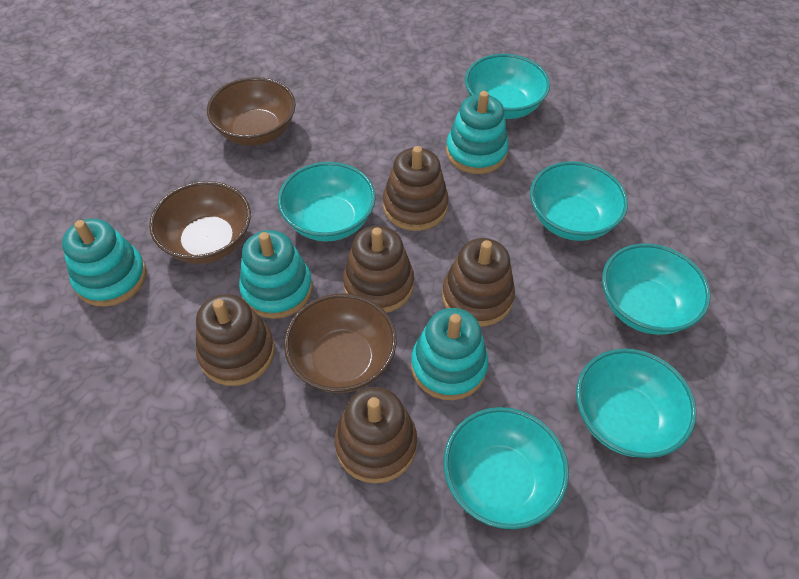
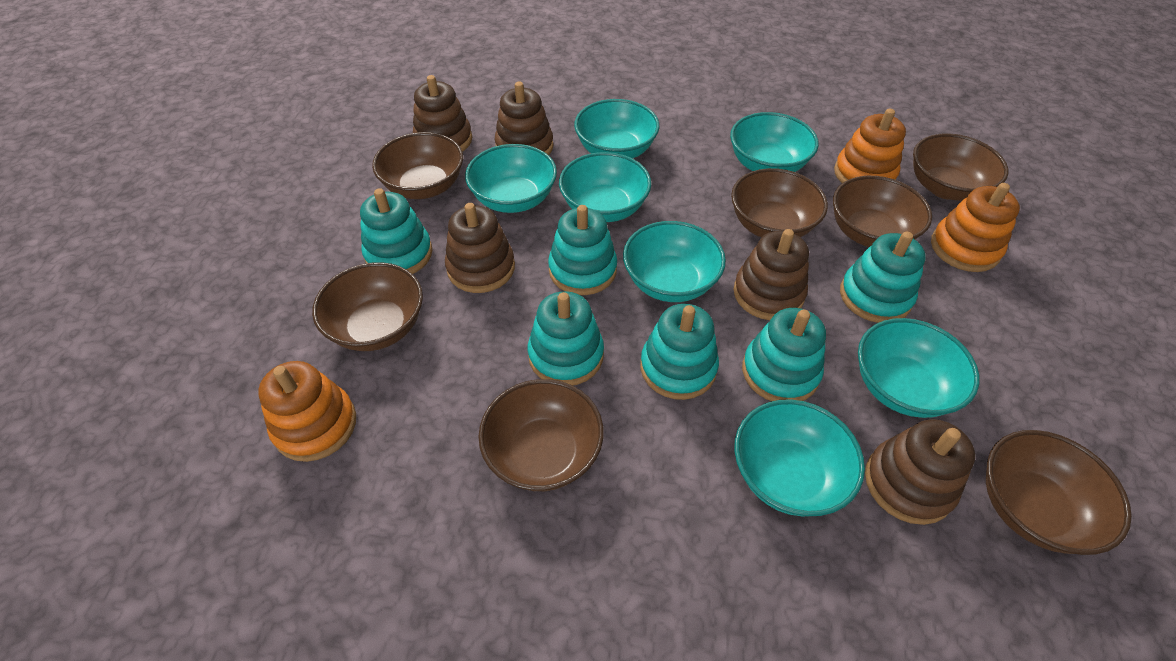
brown bowl: [149,181,251,264] [207,77,296,146] [284,293,397,393] = 3 -> [312,262,423,351] [372,132,463,199] [478,379,604,491] [731,168,828,238] [833,176,932,247] [913,133,1008,201] [986,430,1132,555] = 7
orange stacking toy: none = 0 -> [258,361,356,462] [834,109,906,183] [931,183,1020,272] = 3
turquoise bowl: [278,162,376,242] [443,407,569,529] [465,54,550,119] [530,161,628,241] [576,349,696,458] [602,243,711,335] = 6 -> [465,144,557,213] [559,152,651,222] [574,99,660,158] [623,221,726,302] [730,112,819,172] [734,399,865,516] [858,318,979,418] = 7
turquoise stacking toy: [62,219,146,307] [239,230,313,319] [411,308,489,400] [446,91,509,174] = 4 -> [360,188,432,274] [528,291,604,386] [548,205,617,295] [640,304,719,400] [742,308,826,401] [840,232,926,323] = 6

